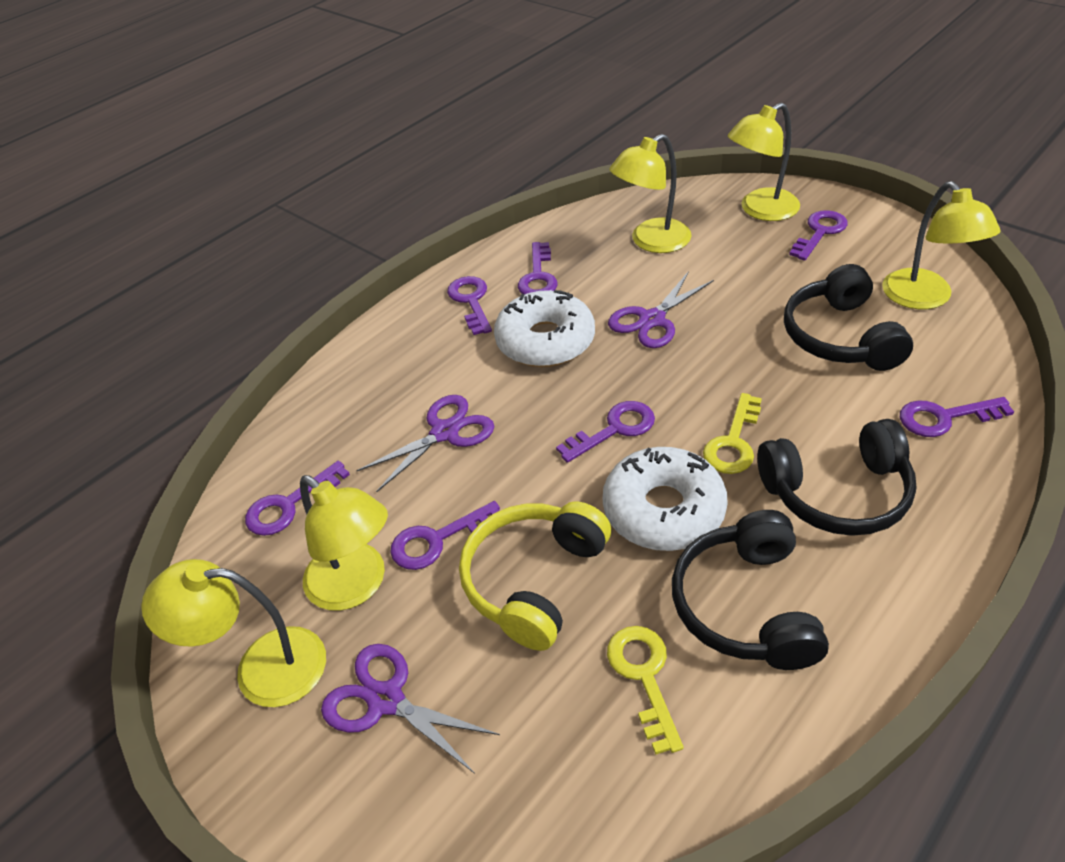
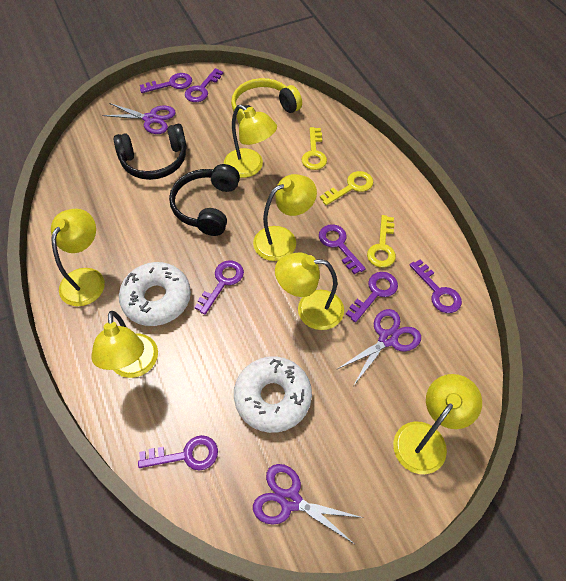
black headphones: [672,510,829,670] [757,419,916,536] [784,264,913,371] = 3 -> [114,124,187,180] [169,164,240,236] = 2
yellow key: [607,626,683,755] [703,393,762,474] = 2 -> [302,127,327,170] [320,171,373,205] [367,215,396,268] = 3
yellow lamp: [141,559,326,707] [300,475,388,611] [609,134,691,253] [728,103,800,221] [882,181,1001,309] = 5 -> [51,209,105,306] [91,311,158,378] [224,105,277,178] [253,174,317,261] [275,253,344,330] [393,374,482,474] = 6

